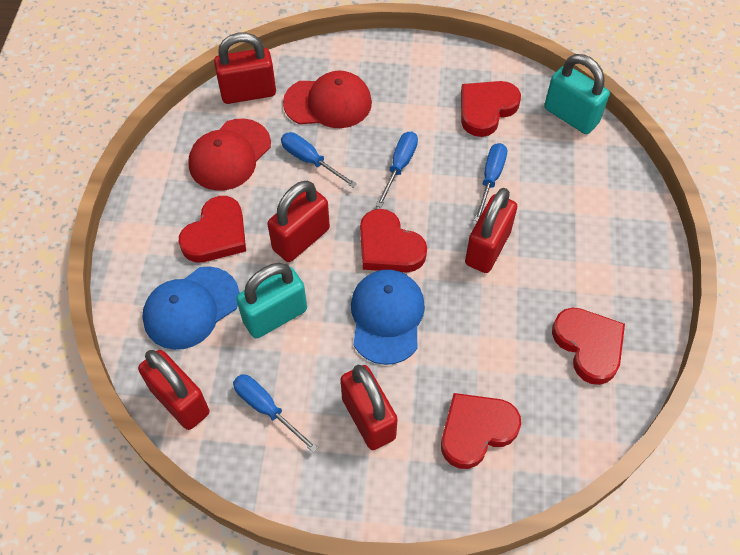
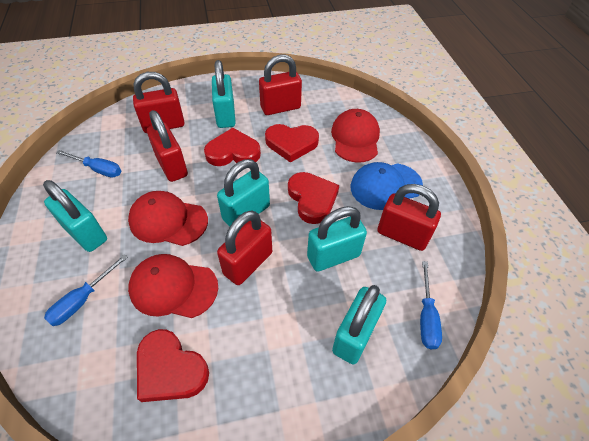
blue cap: [142,266,240,350] [351,269,425,365] = 2 -> [351,162,423,210] = 1
blue screwdriver: [233,374,318,453] [281,132,357,188] [376,131,418,208] [474,143,507,221] = 4 -> [44,254,128,326] [56,150,121,178] [420,261,442,349] = 3
red cap: [188,118,271,191] [283,71,372,128] = 2 -> [128,191,208,246] [128,254,218,318] [331,109,380,163] = 3
red heart: [179,196,246,262] [360,209,427,272] [441,393,521,469] [461,81,521,137] [552,308,625,385] = 5 -> [137,329,209,402] [204,128,261,166] [265,124,319,163] [288,172,339,224] = 4
turquoise padlock: [236,263,307,339] [544,54,610,134] = 2 -> [43,180,107,252] [212,60,236,128] [217,159,270,227] [307,206,367,272] [332,285,386,364] = 5

